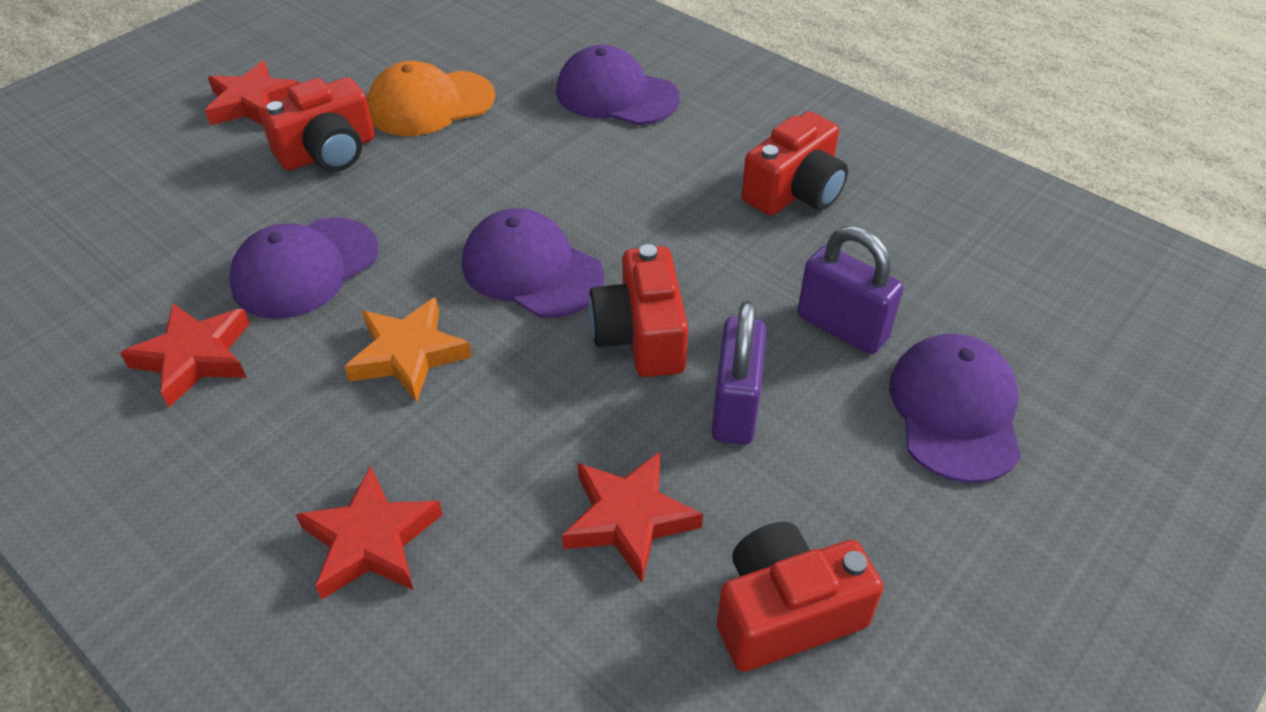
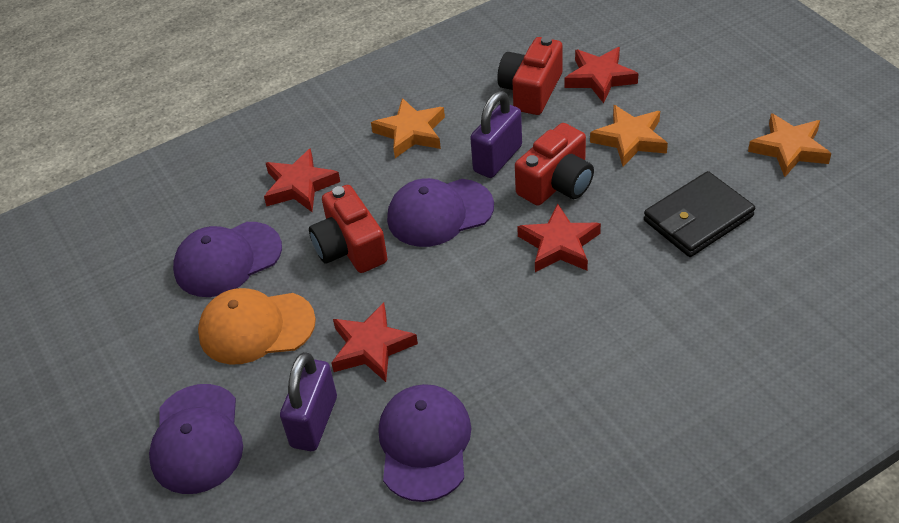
black wallet: none = 0 -> [644,171,755,257] = 1
orange star: [344,297,472,402] = 1 -> [371,98,445,158] [590,105,668,167] [748,113,831,177] = 3
red camera: [259,77,375,172] [589,244,688,377] [717,522,883,672] [742,111,848,216] = 4 -> [309,185,388,273] [497,36,563,115] [515,123,594,206] = 3

